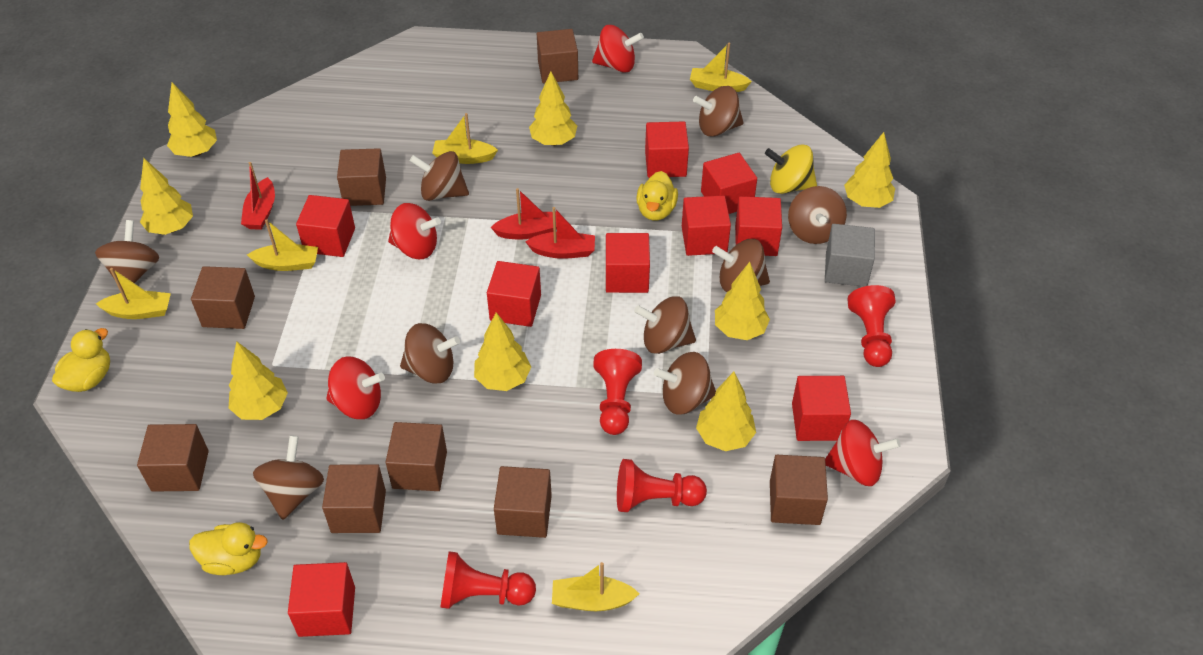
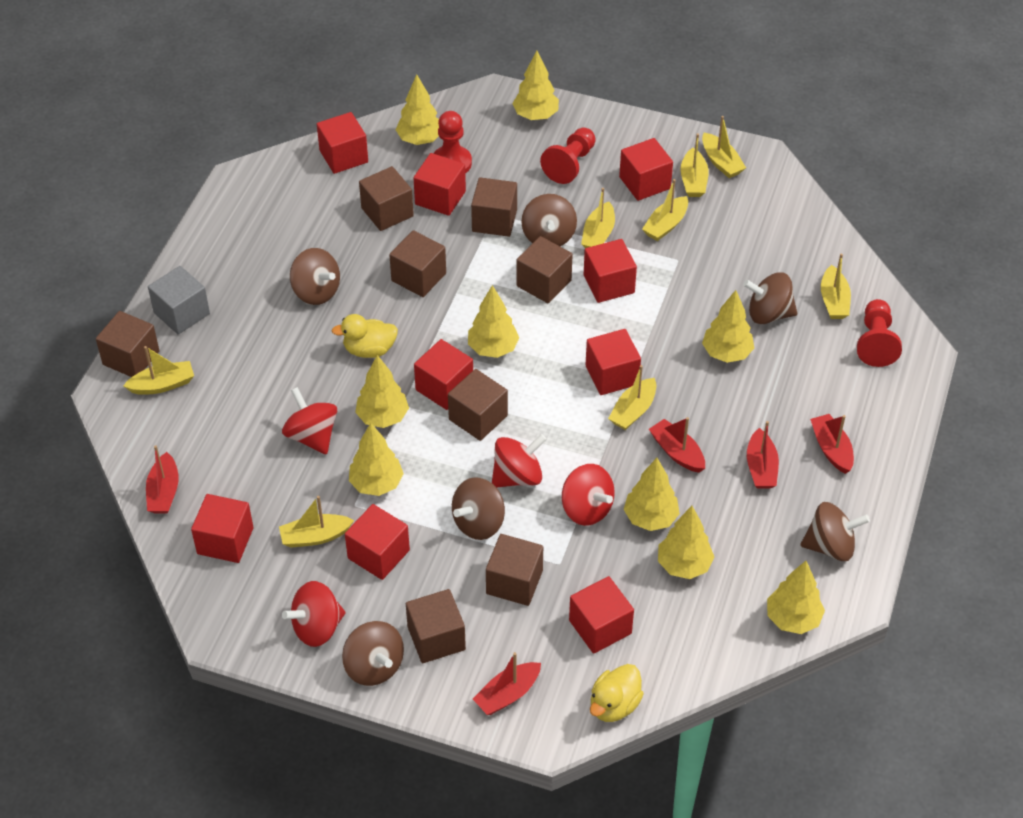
brown spinning top: [95,220,159,291] [253,435,324,520] [400,323,460,383] [410,151,469,201] [634,296,696,354] [654,352,716,414] [693,86,744,136] [712,239,770,292] [788,186,847,244] = 9 -> [290,248,340,305] [342,621,404,686] [452,477,505,540] [521,194,577,246] [743,273,797,324] [800,502,870,561] = 6
red boat: [241,162,275,230] [490,188,557,240] [526,207,595,259] = 3 -> [146,445,179,513] [473,652,541,715] [649,417,705,473] [747,421,779,489] [810,414,854,474] = 5
red pawn: [440,551,536,609] [593,349,642,435] [617,459,707,512] [847,285,895,367] = 4 -> [433,111,472,174] [540,127,596,184] [857,299,902,367] = 3
yellow boat: [96,268,171,319] [247,219,318,271] [432,113,498,164] [552,562,639,611] [690,43,752,92] = 5 -> [123,346,194,395] [279,496,354,548] [581,188,615,248] [608,365,656,430] [642,179,688,241] [680,133,709,197] [702,116,746,178] [821,254,851,319] = 8
yellow duck: [52,328,110,392] [189,522,268,575] [636,171,678,221] = 3 -> [332,314,398,358] [590,664,644,722] = 2
yellow spinning top: [765,144,817,194] = 1 -> none = 0
yellow tree: [140,158,193,235] [167,82,217,157] [229,341,288,420] [474,312,531,391] [529,71,577,146] [696,372,756,451] [715,262,770,340] [844,132,895,208] = 8 -> [349,423,404,496] [355,355,409,428] [396,74,439,145] [468,285,519,358] [512,50,559,120] [623,458,680,531] [658,506,714,579] [702,290,754,363] [767,561,825,634] = 9

